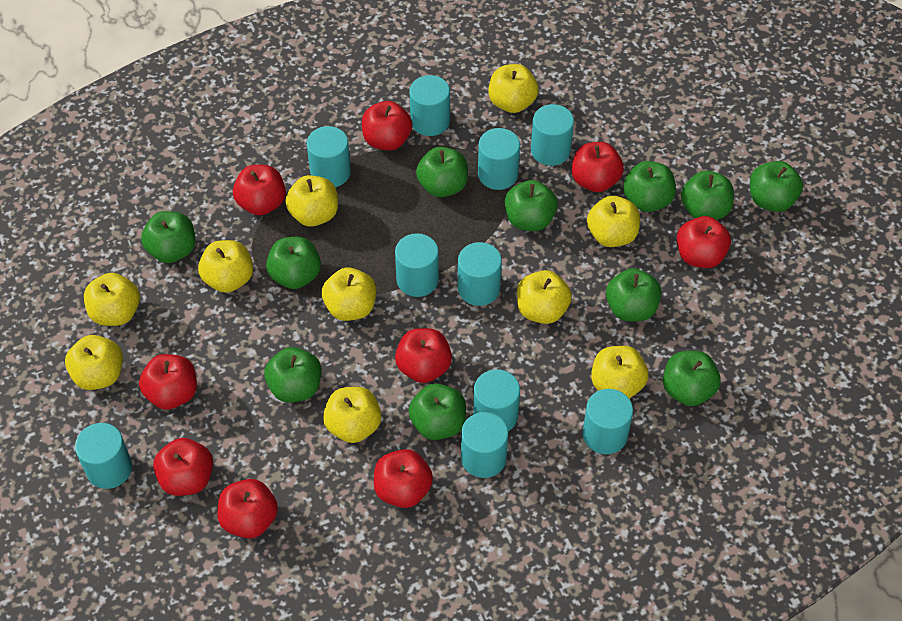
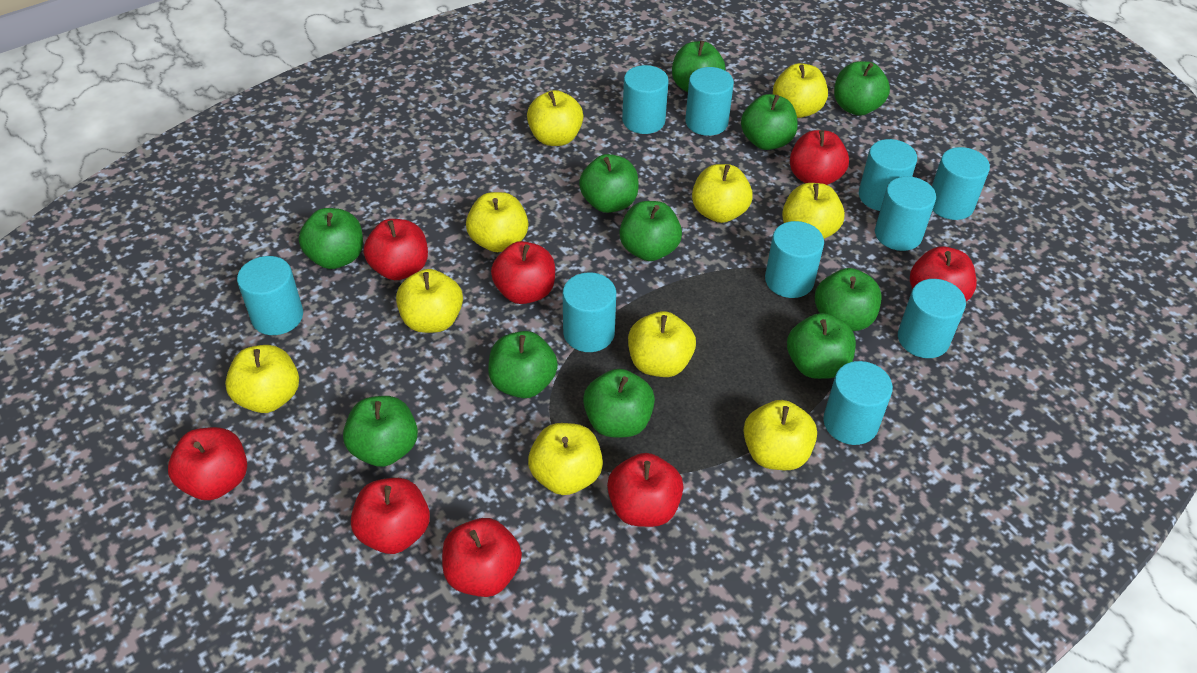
red apple: [139,354,197,410] [153,438,213,496] [217,479,278,538] [233,165,286,215] [362,101,413,151] [374,449,433,508] [395,328,452,383] [572,142,624,192] [677,216,731,268] = 9 -> [168,427,247,500] [351,478,430,554] [364,219,428,280] [442,518,522,597] [491,241,555,304] [607,453,684,527] [790,130,849,185] [910,246,977,301] = 8

